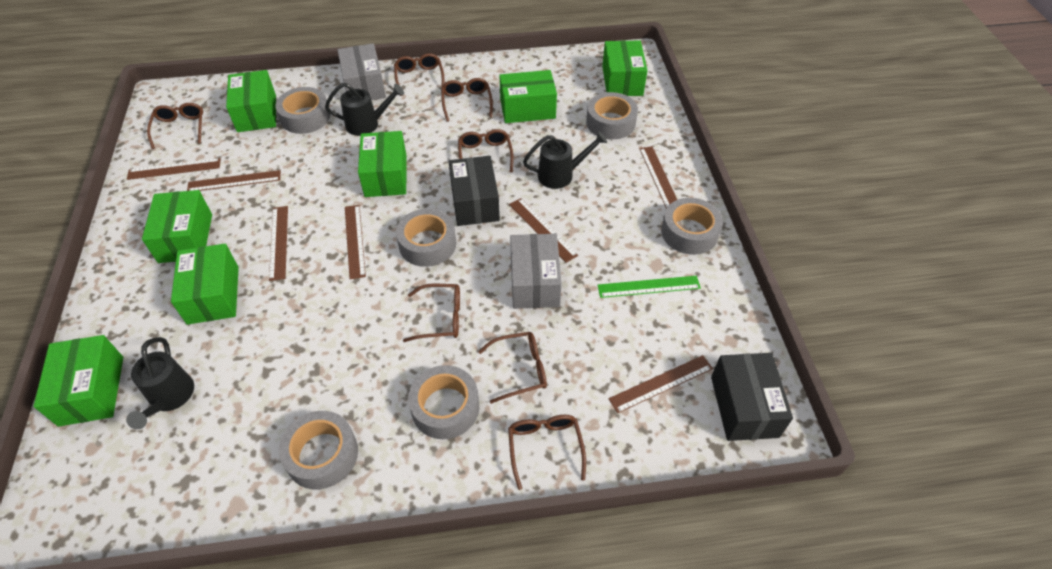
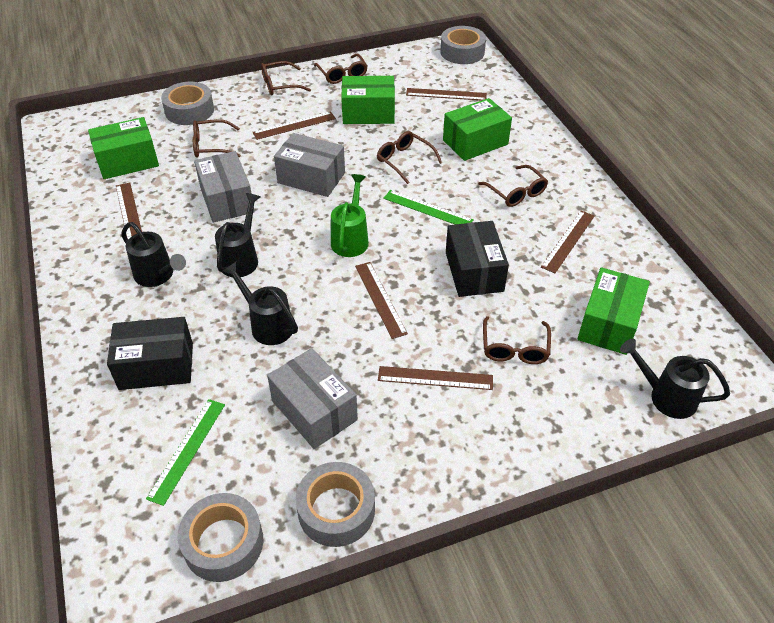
black watering can: [126,337,194,429] [325,83,404,136] [523,131,607,189] = 3 -> [121,222,186,287] [215,193,260,277] [223,262,298,345] [620,339,730,419] = 4
brown glasses: [147,103,203,149] [394,53,444,96] [403,284,460,342] [441,78,493,122] [458,129,514,172] [478,332,547,404] [508,415,586,490] = 7 -> [193,119,241,158] [261,61,311,95] [314,54,368,84] [377,131,442,184] [478,165,548,207] [483,316,551,364] = 6
brown ruler: [127,158,221,180] [187,170,281,191] [269,206,288,281] [345,205,366,279] [509,198,578,263] [608,355,713,413] [639,146,677,209] = 7 -> [116,182,142,240] [252,112,336,140] [355,262,408,339] [378,366,493,390] [406,88,487,101] [541,211,595,273] = 6
green box: [33,335,123,427] [142,190,212,263] [171,244,239,325] [226,70,276,132] [358,131,407,197] [499,70,557,123] [602,40,648,96] = 7 -> [88,117,159,179] [341,76,395,124] [443,98,512,161] [577,267,650,355] = 4
green ruler: [598,276,701,298] = 1 -> [146,399,225,506] [383,190,474,224] = 2
green watering can: none = 0 -> [331,174,369,257] = 1
grey box: [337,43,386,100] [510,234,562,309] = 2 -> [194,151,255,223] [267,348,358,449] [274,133,345,197] = 3
grey tape: [275,87,330,134] [279,411,358,489] [396,209,456,267] [408,365,479,439] [586,92,638,139] [661,198,723,255] = 6 -> [161,82,214,125] [178,493,263,582] [296,462,375,547] [440,26,486,64] = 4

